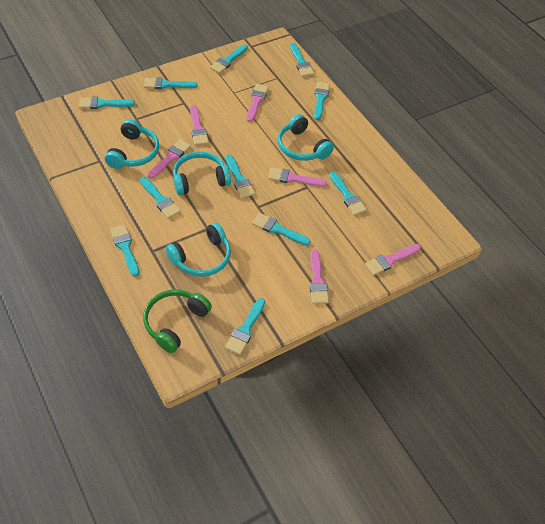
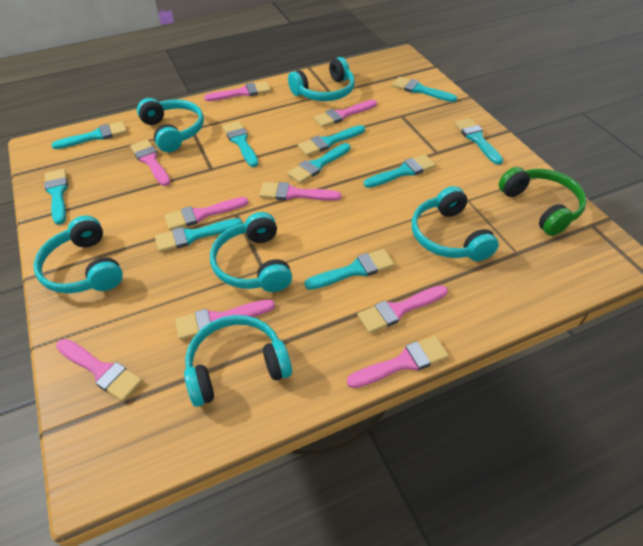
pink brush: [148,139,191,179] [190,105,209,145] [247,84,269,122] [268,167,327,187] [310,250,329,304] [365,244,421,276] = 6 -> [56,339,142,402] [130,140,171,186] [164,197,248,231] [175,299,275,340] [204,81,271,101] [259,182,341,201] [313,100,377,127] [347,336,449,388] [357,285,448,333] = 9
turquoise brush: [79,97,135,109] [110,225,139,277] [140,177,181,219] [144,77,198,89] [210,44,248,74] [225,298,265,355] [226,155,255,198] [252,213,311,245] [290,43,314,77] [314,82,330,120] [330,171,367,216] = 11 -> [44,169,68,225] [51,121,127,149] [155,218,242,252] [223,121,258,167] [287,143,350,183] [298,125,365,156] [304,249,394,290] [364,154,436,188] [392,77,457,102] [455,118,503,165] = 10
turquoise headphones: [105,119,159,169] [166,222,231,277] [173,151,231,195] [278,114,334,161] = 4 -> [33,215,123,293] [137,98,204,152] [184,315,292,407] [210,212,292,292] [288,57,355,101] [412,186,499,261] = 6

